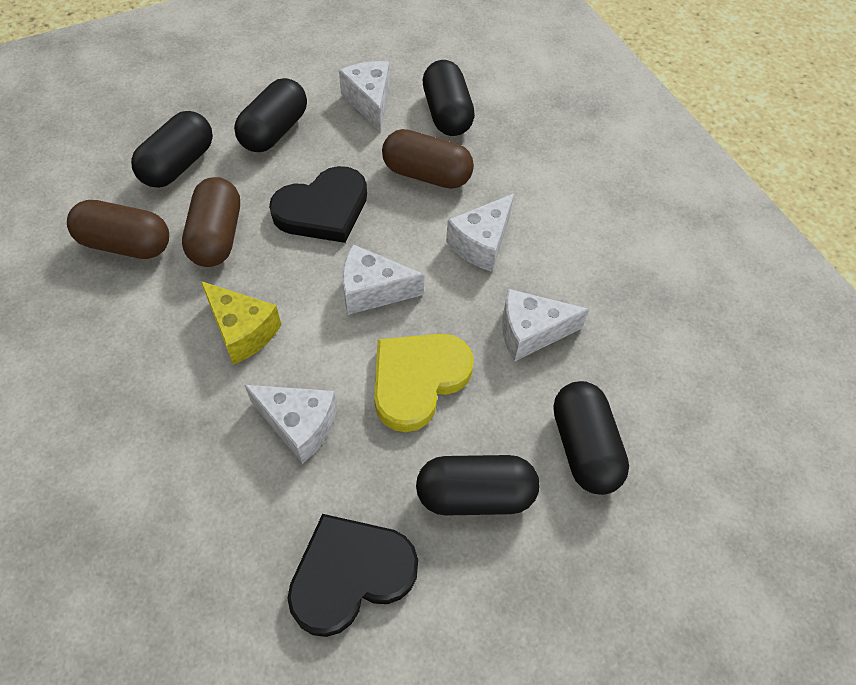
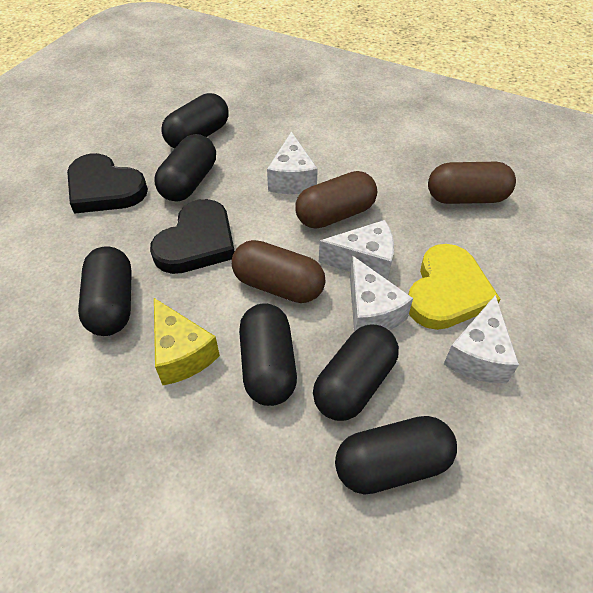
black capsule: [131,111,213,188] [234,78,307,152] [416,455,539,516] [423,60,475,136] [553,381,629,495] = 5 -> [78,246,132,336] [154,134,216,202] [161,93,228,148] [239,303,297,406] [313,324,399,421] [335,416,457,495] = 6
white cheese: [244,385,337,464] [339,61,390,132] [343,244,425,315] [446,193,514,272] [502,289,590,362] = 5 -> [267,132,318,194] [319,220,394,280] [350,256,413,332] [443,295,519,383] = 4

